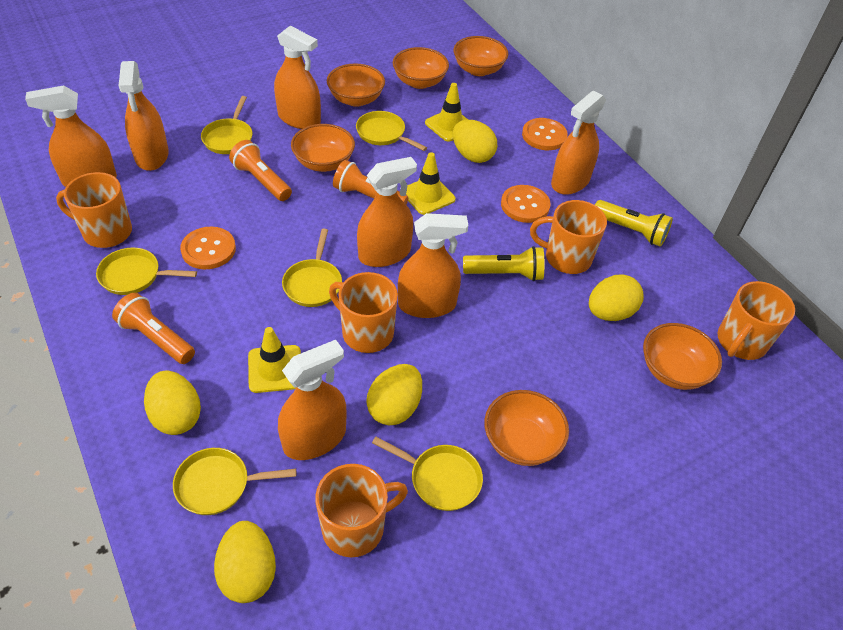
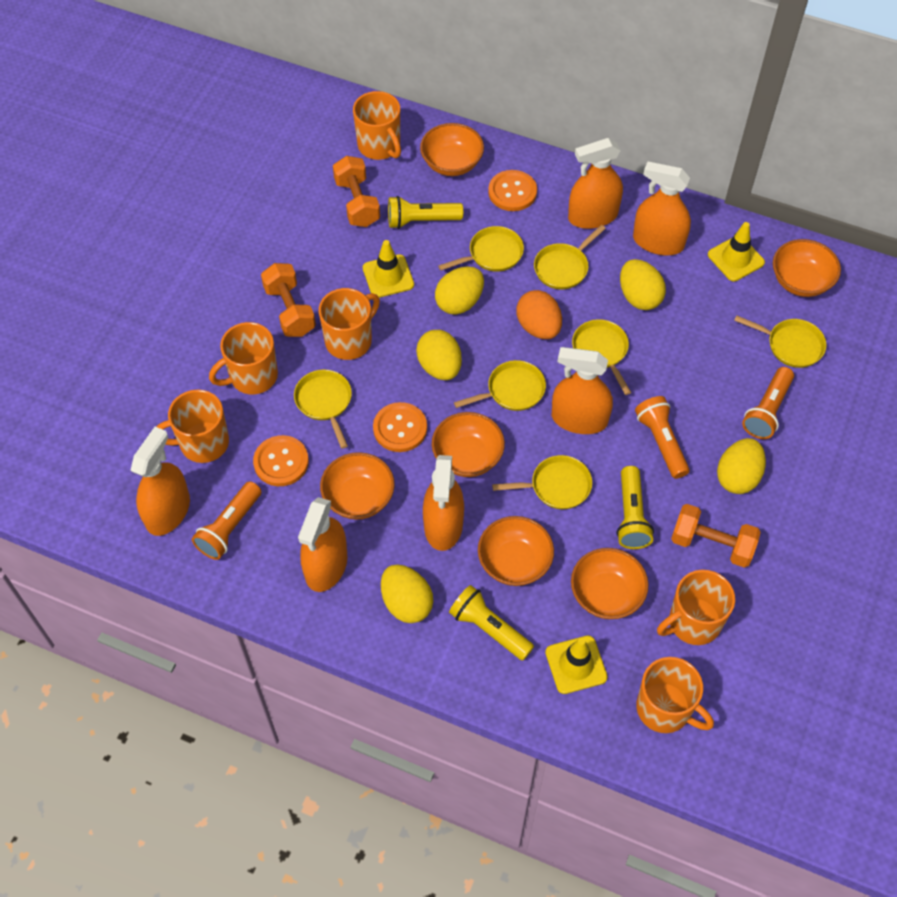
orange dumbbell: none = 0 -> [261,263,316,337] [333,156,380,227] [671,504,761,568] = 3
orange egg: none = 0 -> [517,290,562,339] = 1
orange mug: [56,172,132,248] [315,464,408,557] [329,272,398,353] [530,200,607,274] [717,281,795,360] = 5 -> [156,390,229,463] [209,322,278,394] [319,288,380,360] [353,91,401,160] [636,657,714,733] [657,570,735,645] = 6
orange spray bottle: [25,85,117,187] [119,61,169,171] [274,26,321,129] [278,340,347,460] [357,157,417,267] [398,213,468,318] [551,91,606,195] = 7 -> [130,427,190,536] [298,497,347,592] [423,455,464,551] [552,347,613,434] [568,138,623,229] [633,162,691,255] = 6
yellow flashlight: [463,246,544,281] [595,200,673,247] = 2 -> [388,196,463,229] [449,585,534,660] [617,466,654,549] = 3
yellow pan: [96,248,197,295] [173,448,296,515] [201,96,252,154] [282,229,342,307] [356,111,427,151] [372,437,483,511] = 6 -> [294,369,352,449] [439,226,524,272] [454,360,546,411] [492,455,592,509] [534,225,606,289] [572,319,631,395] [734,315,826,368] = 7

